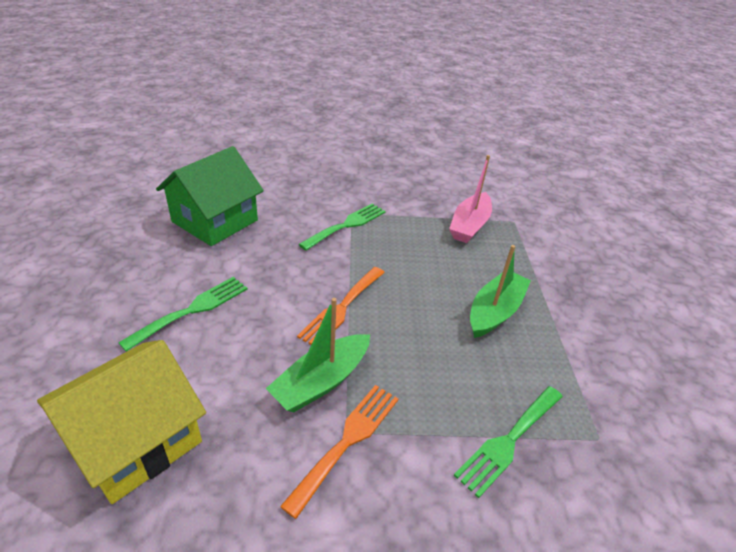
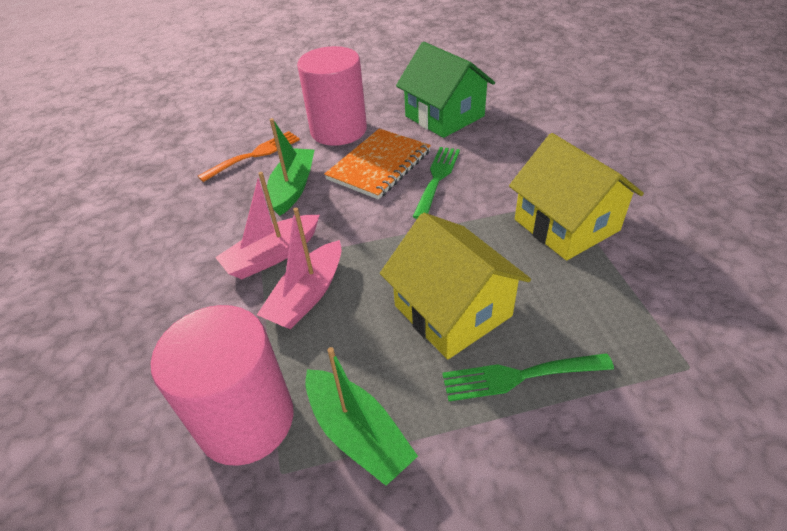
green fork: [118,277,248,352] [298,203,386,250] [454,386,563,498] = 3 -> [413,147,460,219] [442,353,614,401] = 2
orange fork: [280,385,398,519] [297,267,385,345] = 2 -> [198,131,300,182] = 1
orange notebook: none = 0 -> [324,129,431,200] = 1
pink boat: [449,155,492,243] = 1 -> [215,172,320,279] [257,208,342,329] = 2
pink cylinder: none = 0 -> [151,305,293,466] [297,46,367,146] = 2
yellow house: [37,340,206,504] = 1 -> [380,213,531,359] [509,133,644,261] = 2

